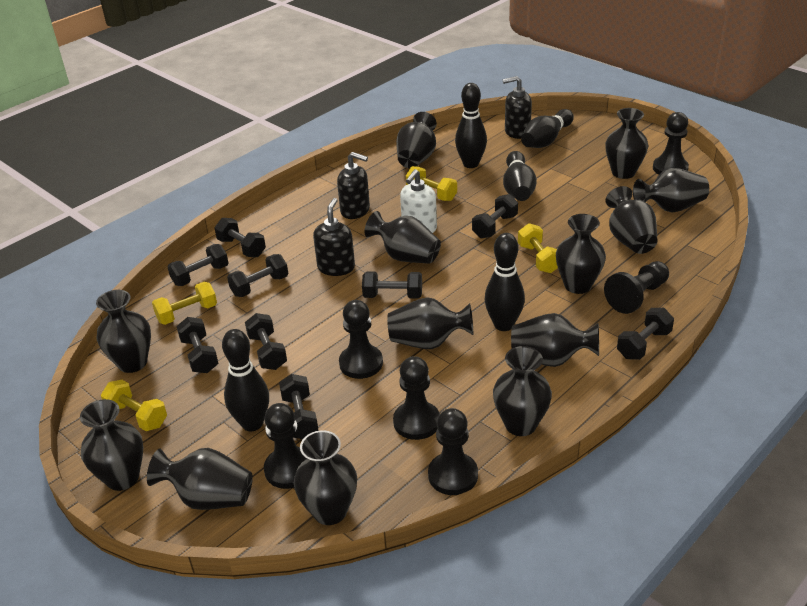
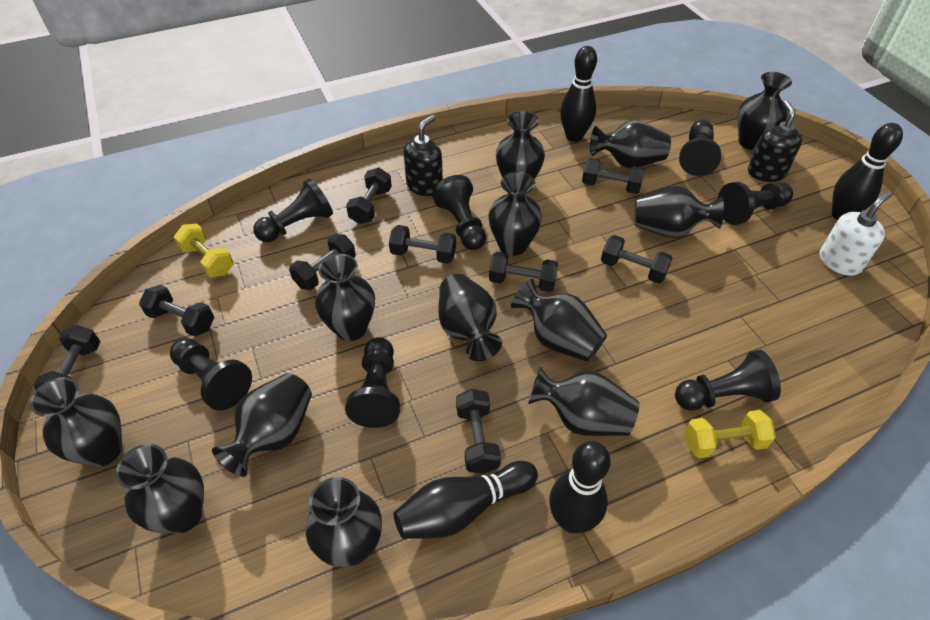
black bowling pin: [222,329,269,431] [455,83,487,168] [485,233,525,331] [503,151,537,201] [521,109,574,148] = 5 -> [394,461,538,539] [549,441,611,533] [560,46,597,142] [832,123,903,220] = 4
black pawn: [264,403,307,489] [339,300,383,379] [393,356,440,440] [428,408,478,495] [604,261,669,314] [653,112,689,175] = 6 -> [170,338,252,410] [253,178,333,242] [345,337,400,428] [432,175,486,250] [675,350,781,410] [679,120,721,176] [718,182,793,225] = 7
black soap dispenser: [313,198,355,276] [337,152,370,219] [502,76,532,139] = 3 -> [404,115,443,196] [748,100,802,182] = 2
yellow dumbbell: [101,380,167,431] [152,282,217,325] [406,166,457,201] [518,223,558,273] = 4 -> [174,224,234,278] [685,410,776,458] = 2

